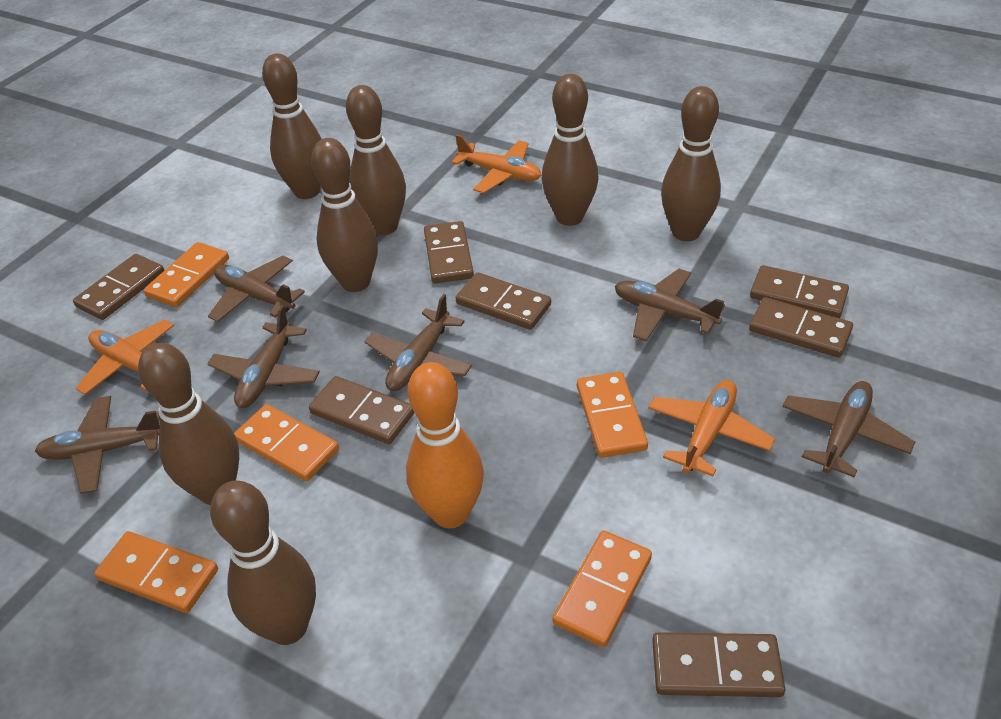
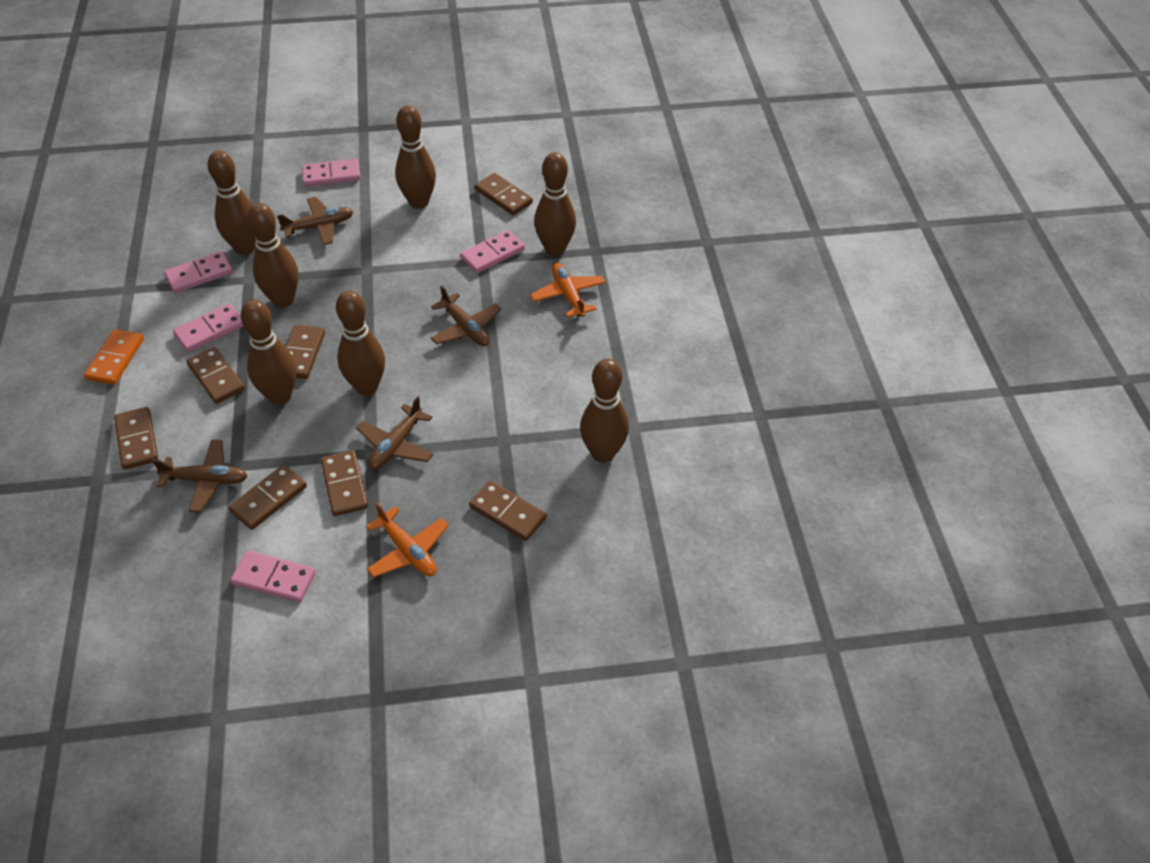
brown plane: [35,396,160,494] [207,305,320,408] [208,256,305,322] [364,294,472,391] [615,269,725,341] [782,381,915,477] = 6 -> [152,440,247,512] [277,197,353,245] [356,396,434,470] [431,285,501,346] = 4
orange bowling pin: [406,362,484,529] = 1 -> none = 0
orange domino: [94,531,218,613] [144,242,229,307] [234,404,339,481] [553,530,652,647] [577,372,648,458] = 5 -> [84,329,144,385] = 1
orange plane: [75,319,174,395] [451,134,542,193] [648,380,775,476] = 3 -> [366,502,449,577] [530,263,606,318] = 2
pink domino: none = 0 -> [164,251,233,293] [173,303,243,352] [231,551,316,602] [302,159,360,187] [460,230,525,273] = 5

